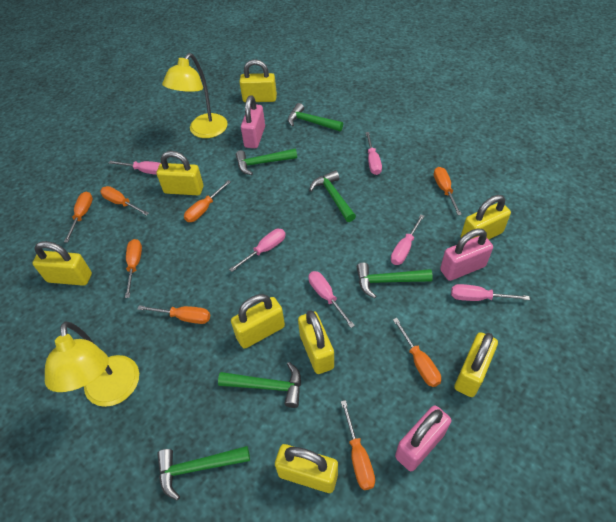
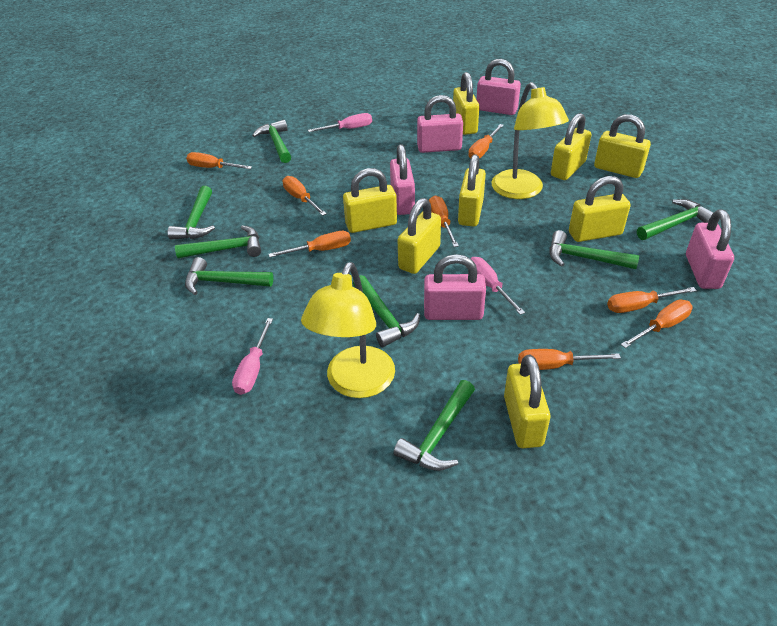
green hammer: [157,446,250,500] [218,362,301,408] [236,149,297,175] [288,103,343,131] [309,170,356,222] [357,262,433,298] = 6 -> [168,186,215,240] [175,225,261,258] [185,257,273,295] [252,120,291,163] [353,275,420,347] [393,380,475,471] [550,230,639,269] [637,199,714,240] = 8
pink padlock: [241,96,265,148] [395,405,451,471] [440,228,493,281] = 3 -> [390,144,415,215] [417,95,463,153] [424,254,486,320] [476,59,521,115] [686,210,734,289] = 5
pink screwdriver: [109,161,161,175] [229,229,286,272] [308,271,355,328] [365,132,382,175] [391,215,424,265] [451,284,530,301] = 6 -> [232,318,273,395] [308,113,372,132] [471,257,525,315] = 3

